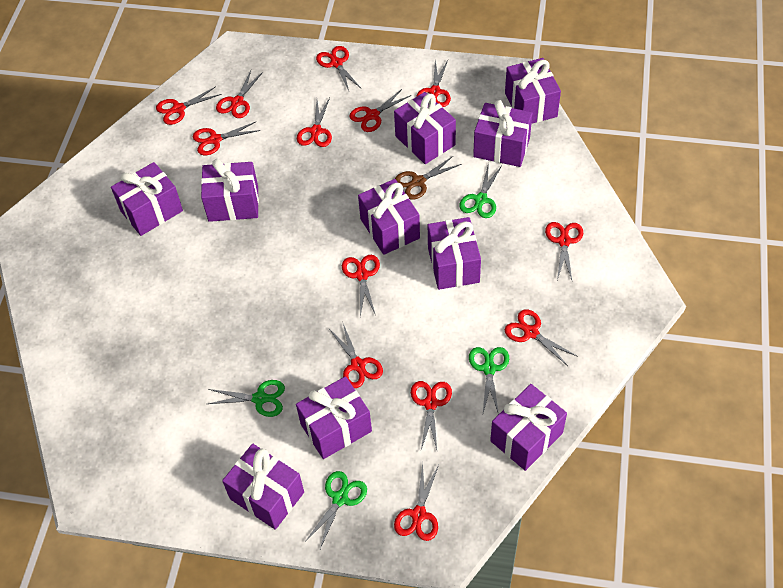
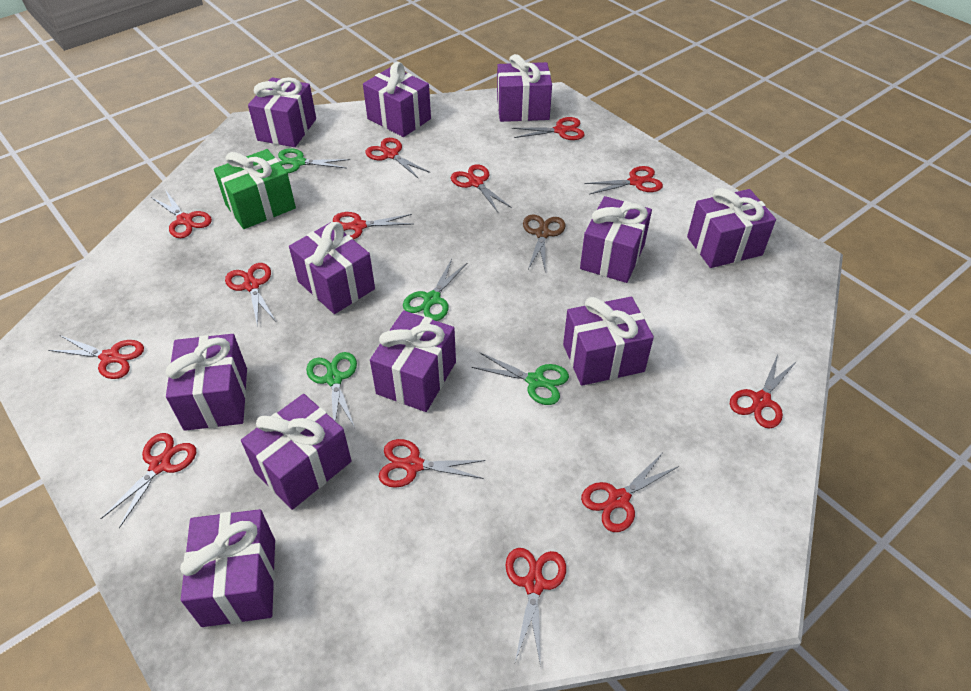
green gift: none = 0 -> [214,149,296,229] = 1
purple gift: [111,162,183,236] [201,159,259,222] [222,444,304,530] [296,376,372,459] [358,179,420,255] [394,92,456,164] [428,217,481,290] [473,100,533,167] [490,384,567,471] [505,58,561,124] = 10 -> [165,334,247,431] [180,509,275,627] [241,394,351,510] [248,77,316,147] [289,222,375,314] [363,62,431,137] [370,310,456,412] [497,54,552,122] [563,297,654,386] [580,196,652,283] [687,188,776,268] = 11

